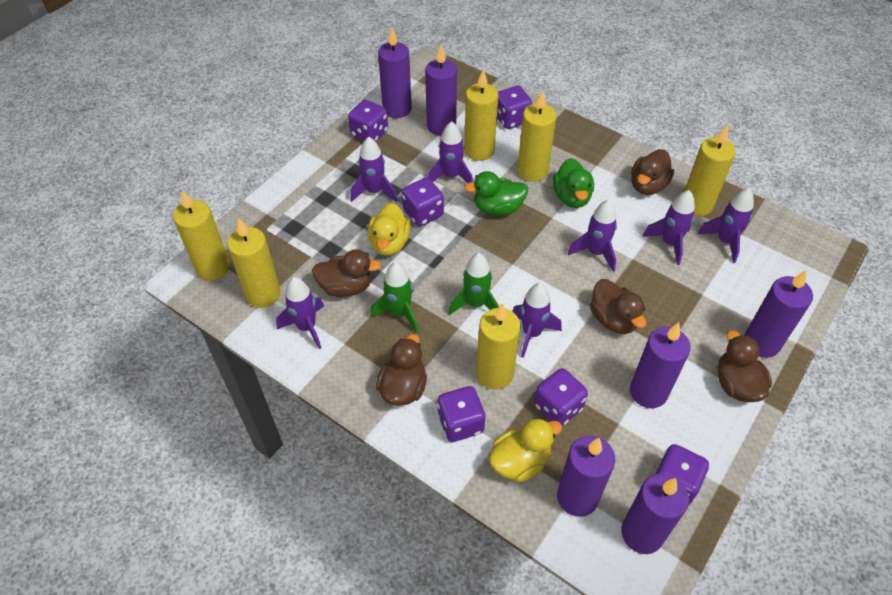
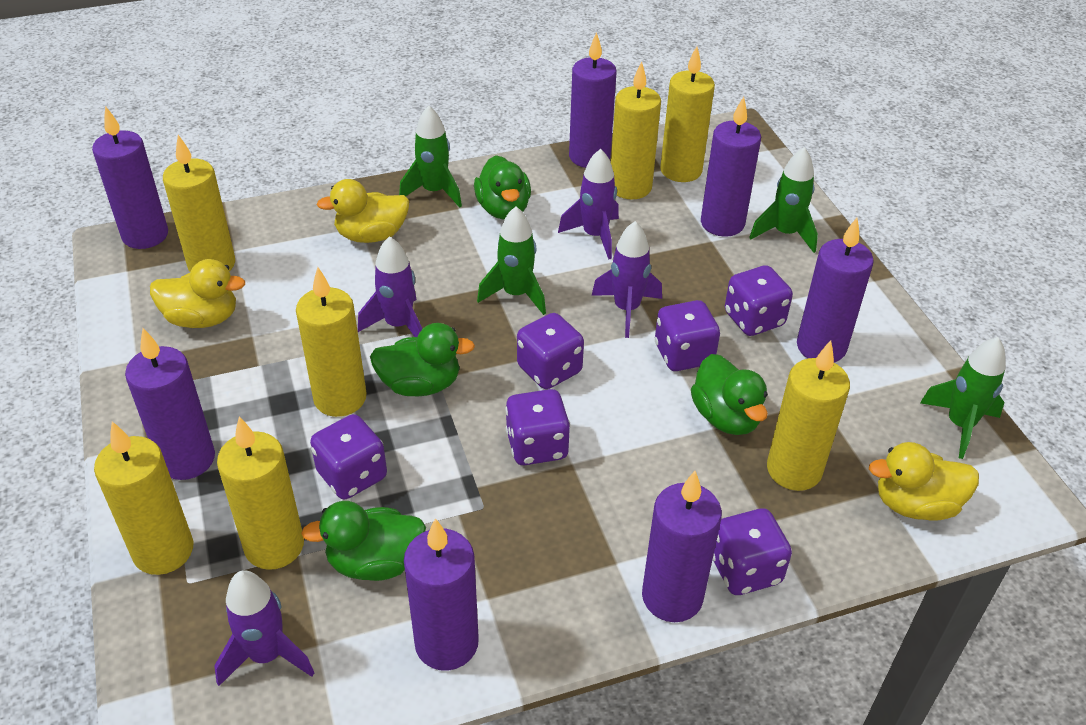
brown duck: [312,249,381,297] [376,334,427,406] [590,279,646,334] [631,149,674,195] [718,330,772,402] = 5 -> none = 0
green duck: [464,171,528,216] [553,158,594,208] = 2 -> [301,501,426,581] [370,323,475,397] [474,155,531,219] [691,354,768,435] = 4
green rocket: [370,262,419,334] [449,253,499,315] = 2 -> [399,105,462,208] [477,206,546,315] [749,147,818,253] [920,337,1005,459] = 4
purple candle: [378,28,412,118] [425,45,457,136] [557,436,615,517] [621,473,689,554] [630,323,691,408] [744,269,813,358] = 6 -> [92,106,168,249] [125,328,215,480] [404,518,479,671] [569,32,616,168] [642,471,722,622] [701,96,761,237] [797,218,874,363] = 7
purple rocket: [276,277,324,349] [350,137,397,202] [428,121,473,183] [512,283,562,358] [568,200,617,272] [642,190,695,265] [698,188,754,263] = 7 -> [214,570,314,686] [358,236,422,337] [558,149,619,260] [592,221,662,338] = 4
yellow candle: [173,190,230,280] [227,219,281,308] [464,70,498,161] [476,303,521,390] [517,91,556,182] [685,125,736,216] = 6 -> [94,421,193,575] [163,135,235,272] [217,416,304,570] [296,267,367,417] [611,61,661,199] [660,46,715,182] [767,340,850,491] = 7
yellow duck: [368,203,411,256] [489,418,562,482] = 2 -> [150,259,245,328] [317,179,409,243] [869,442,979,521] = 3

